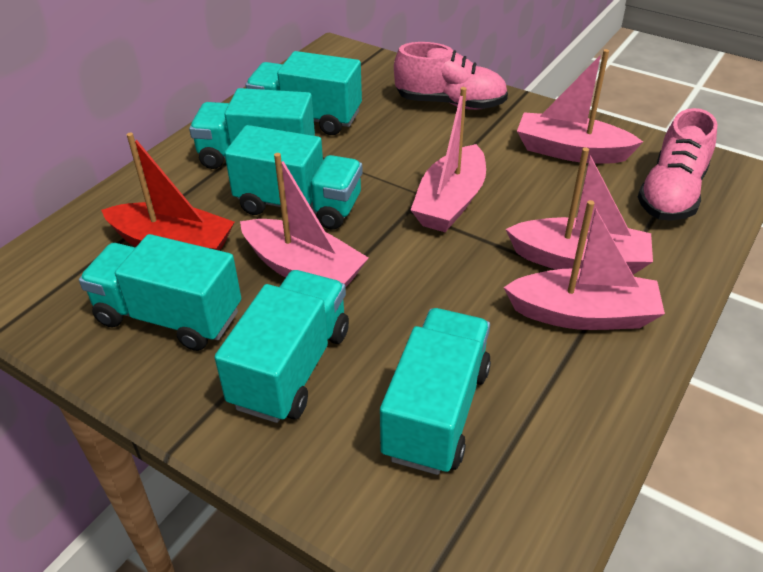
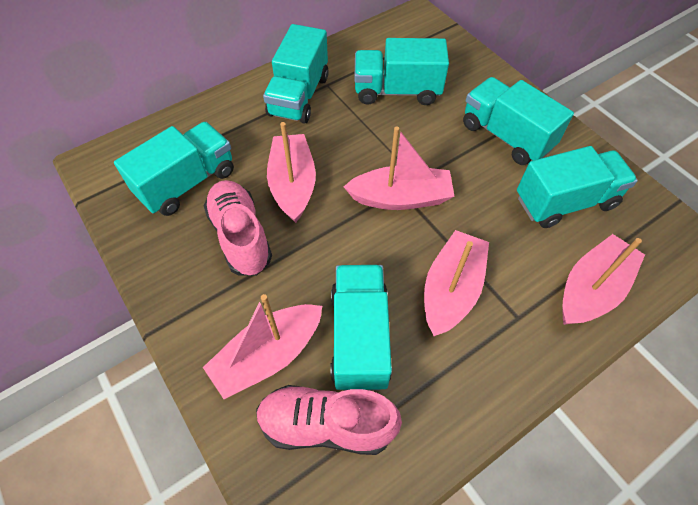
red boat: [101,133,235,251] = 1 -> none = 0

